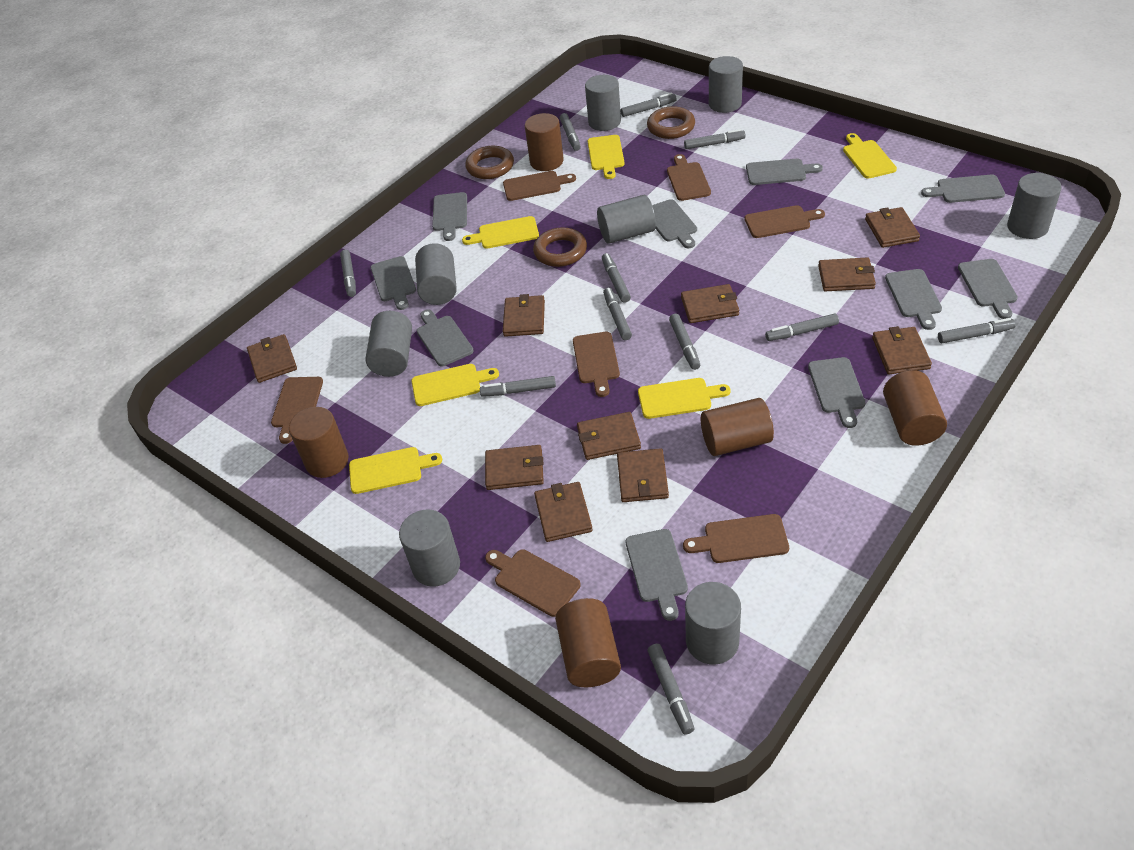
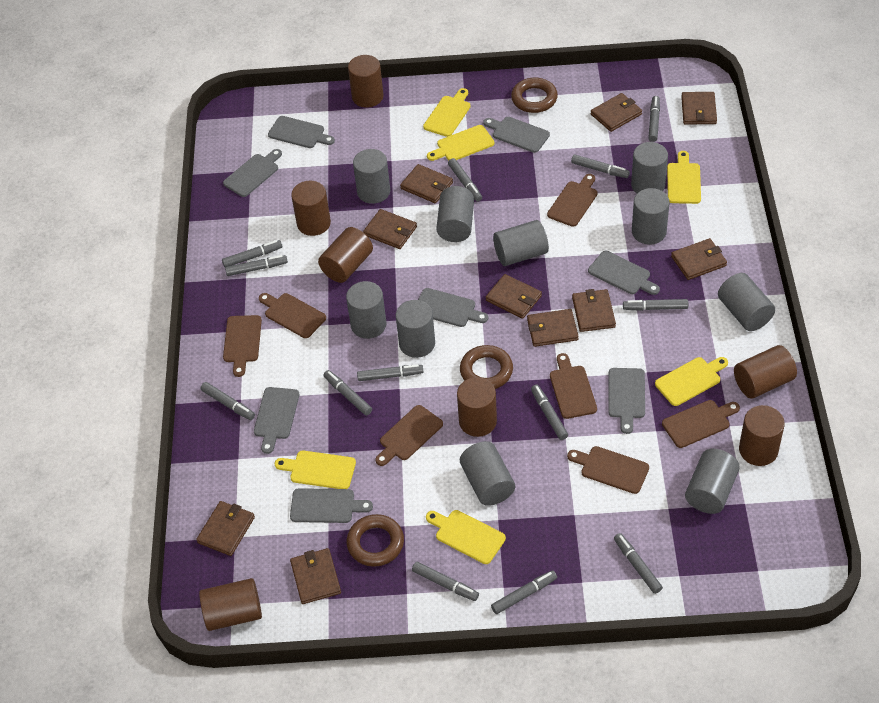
brown cylinder: [289,407,349,478] [525,113,564,171] [555,598,621,687] [701,398,774,456] [883,370,947,446] = 5 -> [199,578,262,631] [291,181,331,236] [318,227,373,283] [348,55,384,108] [457,377,497,437] [734,345,797,399] [739,405,785,466] = 7
grey cutting board: [371,256,416,310] [417,309,474,366] [432,192,467,241] [625,529,688,621] [652,199,697,248] [746,159,823,185] [808,357,865,428] [885,269,942,330] [921,174,1005,203] [958,259,1018,319] = 10 -> [223,149,282,197] [254,387,299,454] [268,116,335,148] [290,488,373,523] [418,288,488,327] [483,117,550,153] [588,251,660,295] [608,368,645,434] = 8
grey cylinder: [366,311,412,377] [399,510,460,587] [415,243,457,305] [585,75,621,131] [597,195,656,244] [685,582,741,665] [709,56,743,113] [1007,173,1062,239] = 8 -> [346,281,387,339] [353,149,390,204] [396,300,435,358] [436,186,474,242] [460,441,515,506] [493,220,549,266] [631,142,668,193] [632,188,670,245] [685,449,740,514] [718,273,775,331] = 10
grey marker: [340,250,356,297] [480,376,556,397] [560,113,581,151] [602,253,631,303] [603,288,632,340] [620,93,677,117] [648,644,694,734] [669,314,700,370] [684,129,746,149] [765,313,839,341] [938,318,1016,343] = 11 -> [200,382,255,420] [222,240,283,267] [225,255,288,276] [323,370,372,415] [357,364,423,381] [412,562,479,601] [448,158,482,202] [491,570,557,614] [531,385,568,440] [571,155,630,178] [614,533,663,594] [623,299,688,311] [648,96,660,142] = 13

